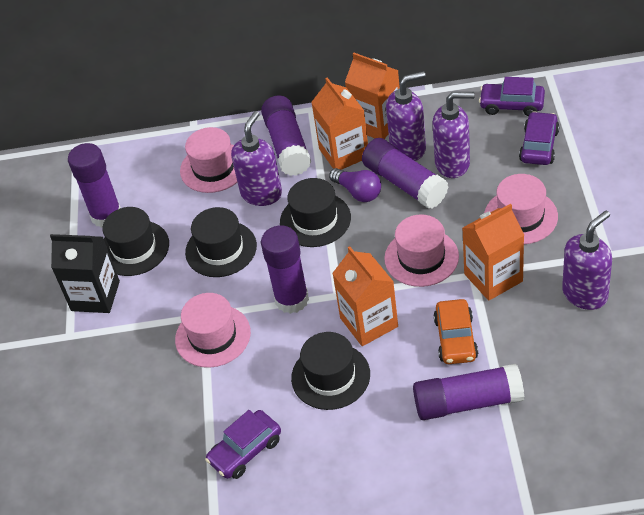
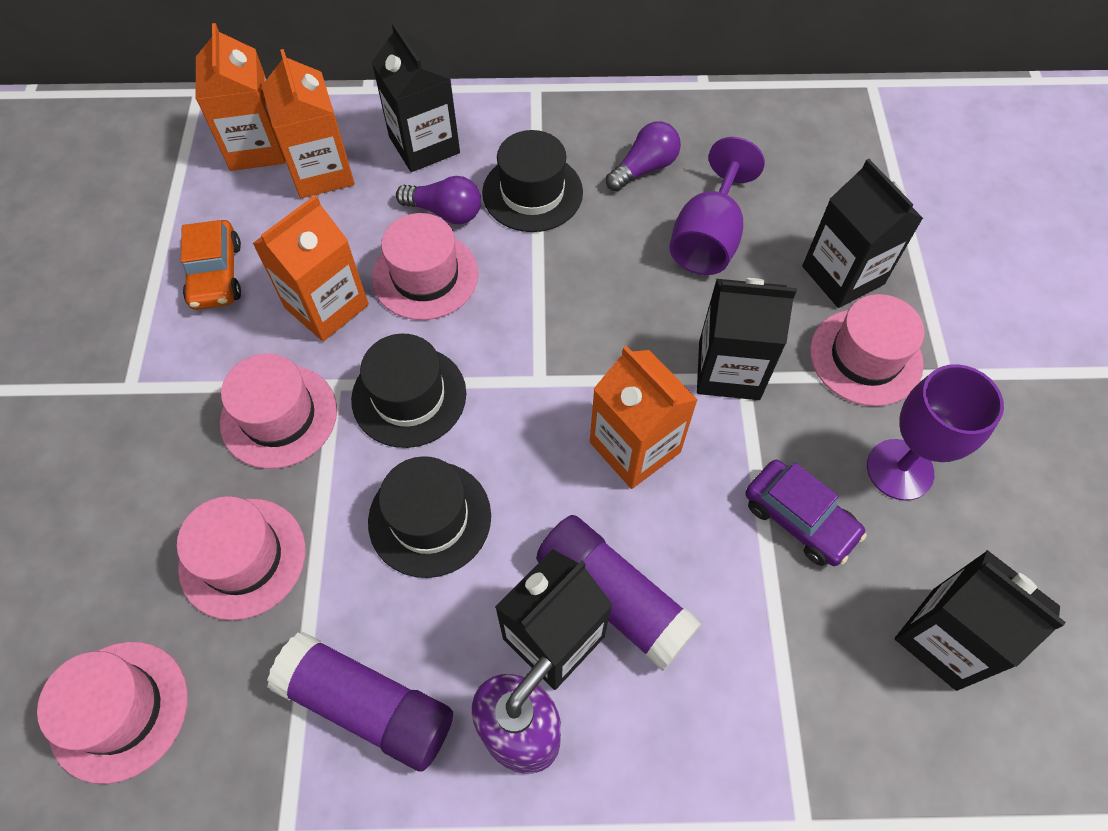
black carton: [50,234,120,313] = 1 -> [372,22,460,172] [495,549,613,690] [697,278,796,400] [802,159,923,308] [895,550,1066,691] = 5
black hat: [102,207,169,276] [185,207,257,277] [280,178,351,247] [291,332,370,410] = 4 -> [351,334,466,448] [368,456,491,578] [482,130,583,232] = 3
pink hat: [175,293,251,368] [180,127,238,193] [384,214,459,287] [484,174,558,244] = 4 -> [37,642,188,784] [177,496,306,620] [220,353,337,469] [372,213,479,320] [810,294,925,406] = 5
purple car: [205,410,281,479] [479,77,545,116] [519,111,560,165] = 3 -> [745,460,867,566] = 1
purple glue stick: [68,143,121,228] [261,95,311,176] [261,225,309,314] [362,138,448,209] [413,364,524,420] = 5 -> [267,632,453,772] [536,515,702,671] = 2
purple goblet: none = 0 -> [669,137,765,275] [867,364,1004,501] = 2
purple light bulb: [329,168,381,202] = 1 -> [396,176,481,224] [606,121,681,191] = 2
purple soap dispenser: [231,111,282,206] [386,71,426,161] [433,92,475,178] [562,211,612,310] = 4 -> [472,656,561,774] = 1

